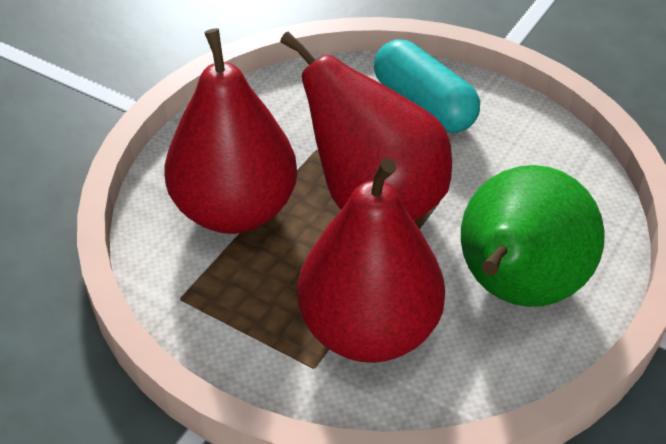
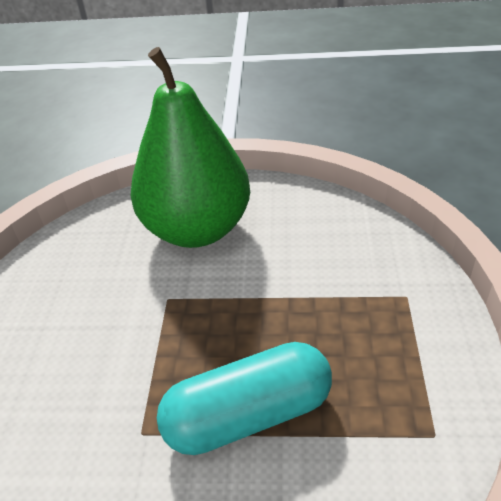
red pear: [164,28,297,234] [280,32,452,221] [298,158,445,363] = 3 -> none = 0

